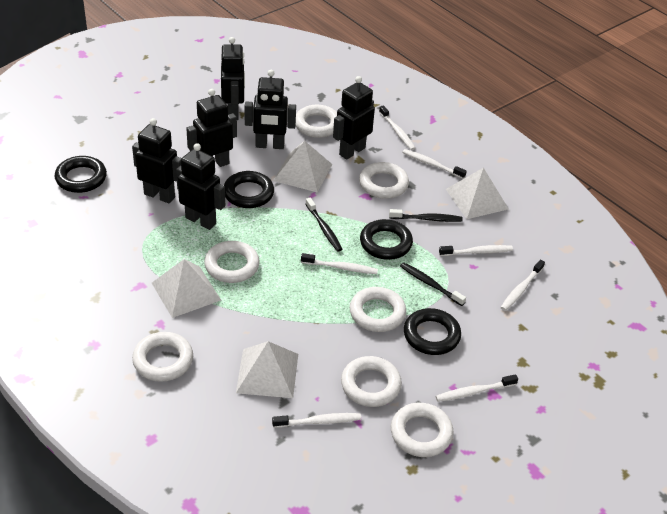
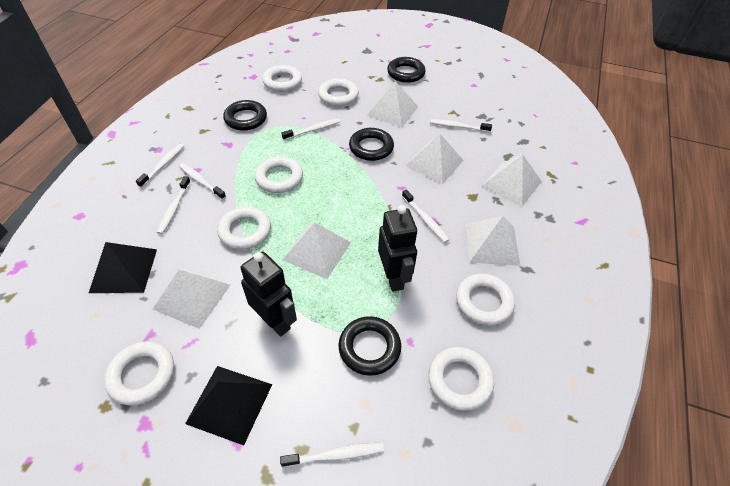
black pyramid: none = 0 -> [89,242,157,293] [185,366,272,445] = 2
black robot: [132,118,182,203] [176,143,225,230] [186,89,237,167] [221,37,245,120] [245,70,296,149] [333,76,375,160] = 6 -> [241,252,297,337] [378,205,417,292] = 2
black toothbrush: [306,197,342,252] [389,209,463,222] [400,262,466,306] = 3 -> none = 0
white pyramid: [152,259,221,318] [236,341,298,398] [273,141,332,193] [446,168,509,219] = 4 -> [153,268,230,329] [283,222,351,279] [367,81,418,128] [405,134,463,184] [466,216,520,266] [482,154,542,207] = 6

